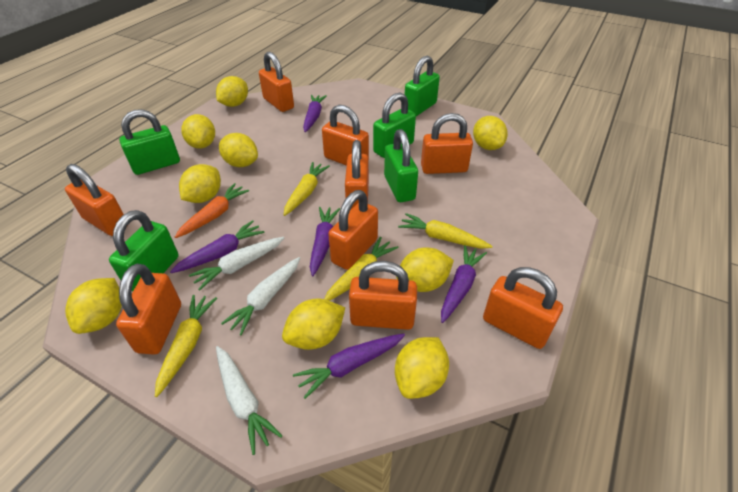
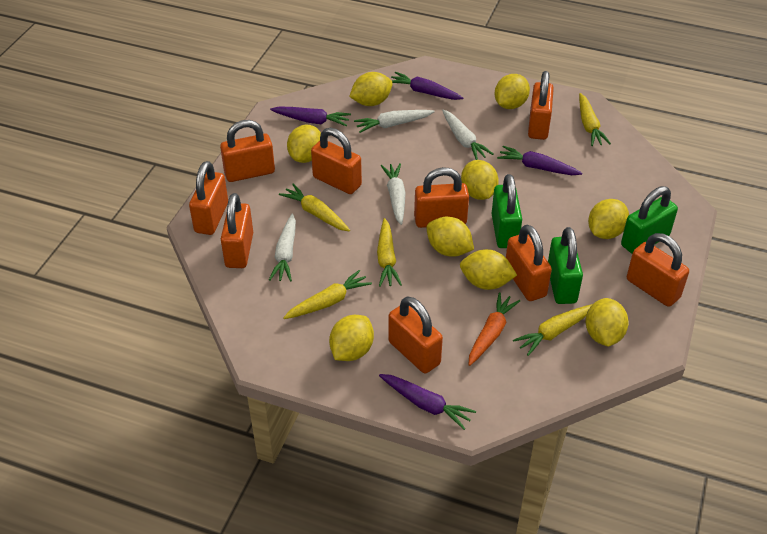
green padlock: [109,210,179,291] [119,109,180,175] [373,93,416,158] [384,129,418,202] [405,56,440,116] = 5 -> [491,174,522,248] [548,227,583,304] [621,186,678,254] = 3
purple carrot: [170,220,264,273] [293,333,405,399] [303,95,327,132] [310,207,340,276] [441,245,487,323] = 5 -> [270,106,351,126] [379,374,476,430] [391,72,463,100] [497,146,582,175] = 4
white carrot: [189,237,284,291] [216,346,283,455] [221,257,300,335] = 3 -> [269,214,296,282] [354,110,435,133] [381,163,406,225] [442,110,493,160] = 4
yellow carrot: [155,295,217,397] [284,162,330,216] [324,237,399,301] [398,213,493,249] = 4 -> [279,184,350,232] [283,270,372,319] [377,218,402,287] [513,304,592,356] [579,93,611,146] = 5

